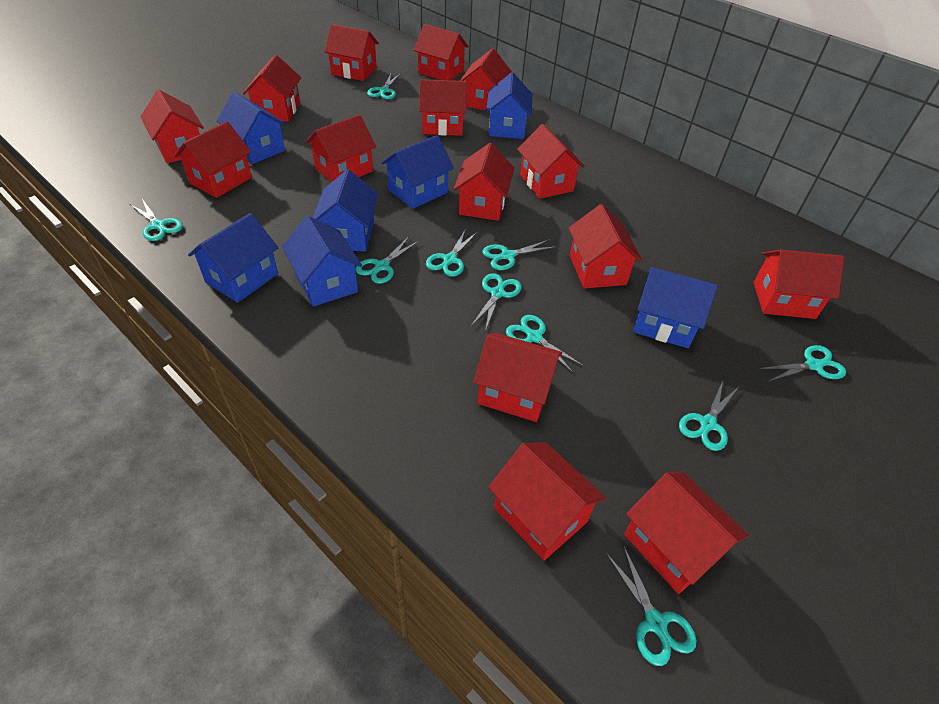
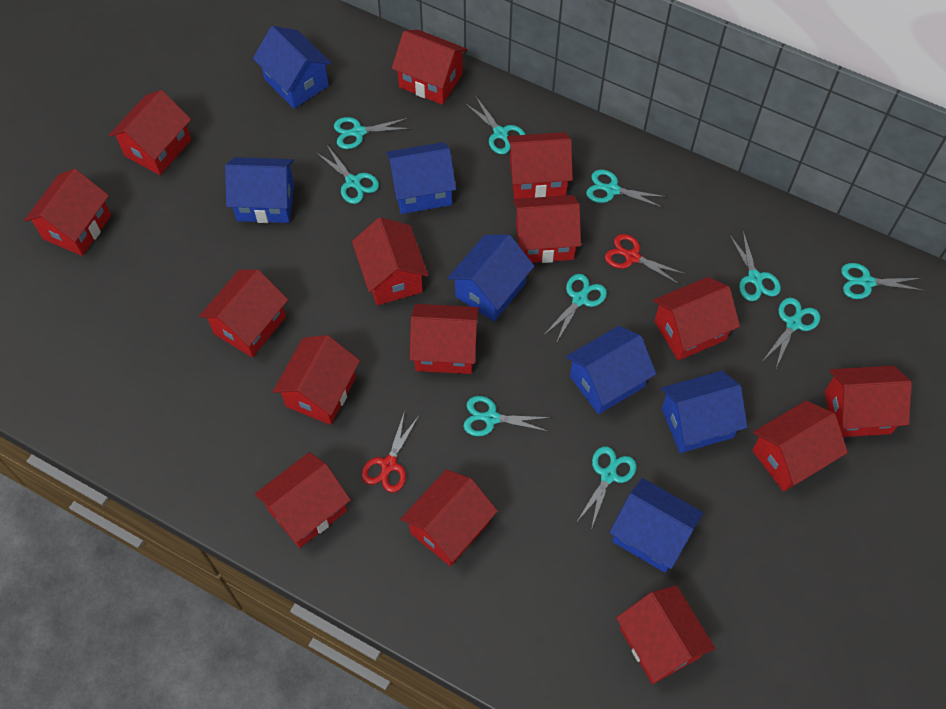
red scissors: none = 0 -> [362,411,419,493] [605,234,685,285] = 2

